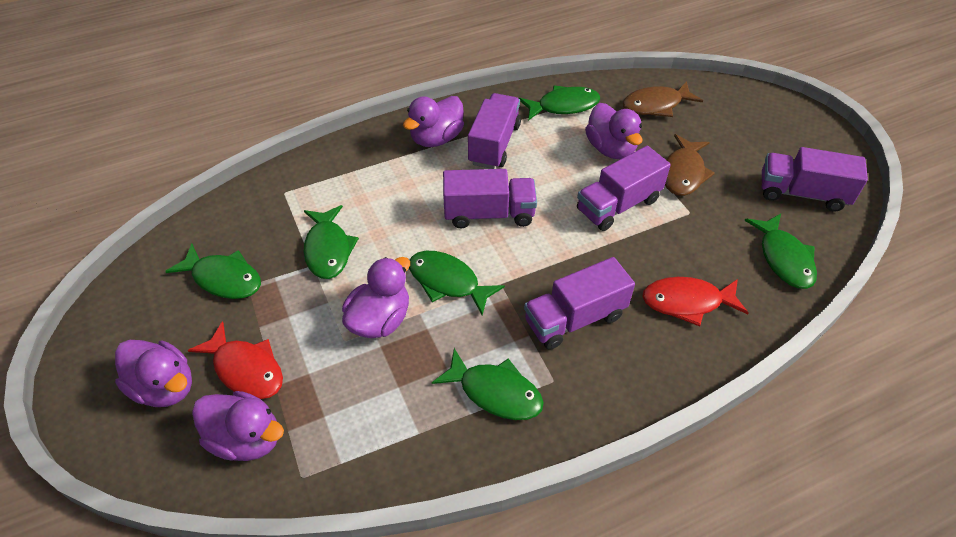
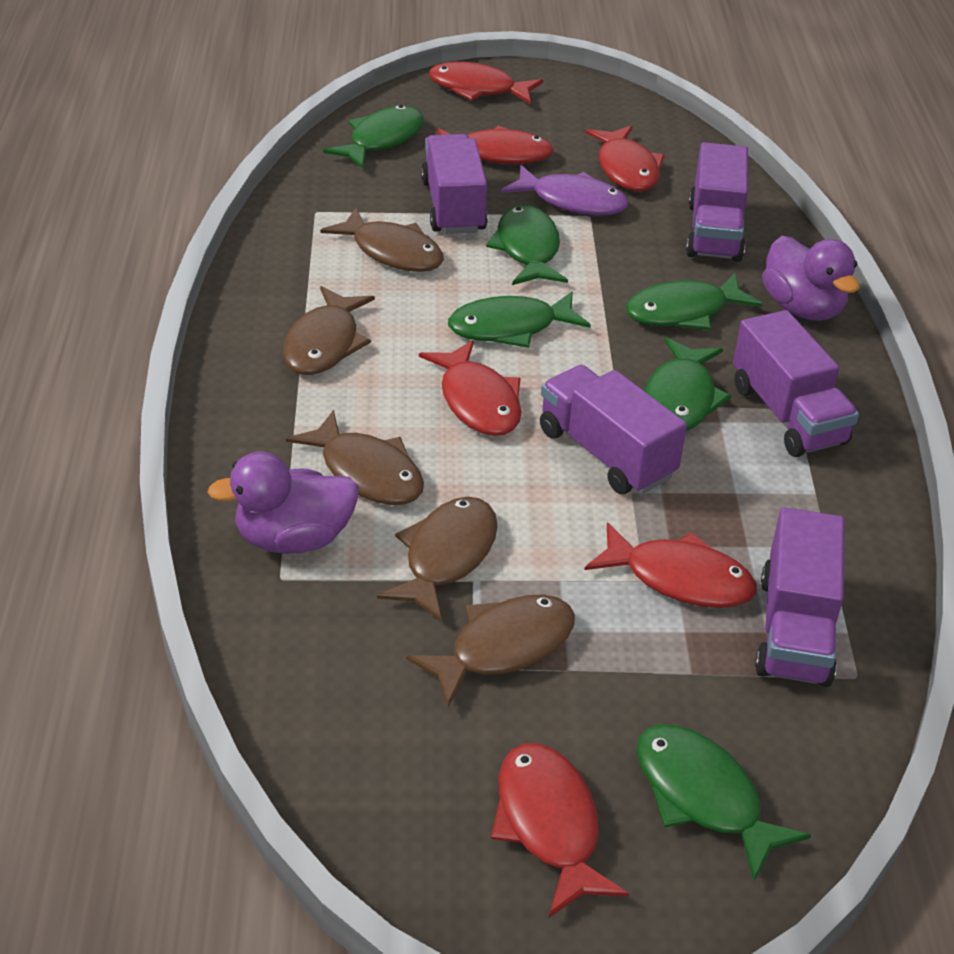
brown fish: [623,81,703,117] [665,134,715,196] = 2 -> [282,286,375,375] [286,410,424,505] [320,207,444,272] [377,497,498,622] [406,594,575,708] = 5
purple duck: [115,340,192,407] [192,391,284,461] [342,257,410,338] [403,96,464,147] [585,103,642,159] = 5 -> [208,451,359,554] [762,236,860,321] = 2
purple fish: none = 0 -> [501,165,628,215] = 1
red fish: [187,321,283,399] [642,277,748,326] = 2 -> [419,340,521,436] [429,61,543,105] [437,126,554,164] [491,743,629,918] [585,125,665,191] [585,523,757,608] = 6

